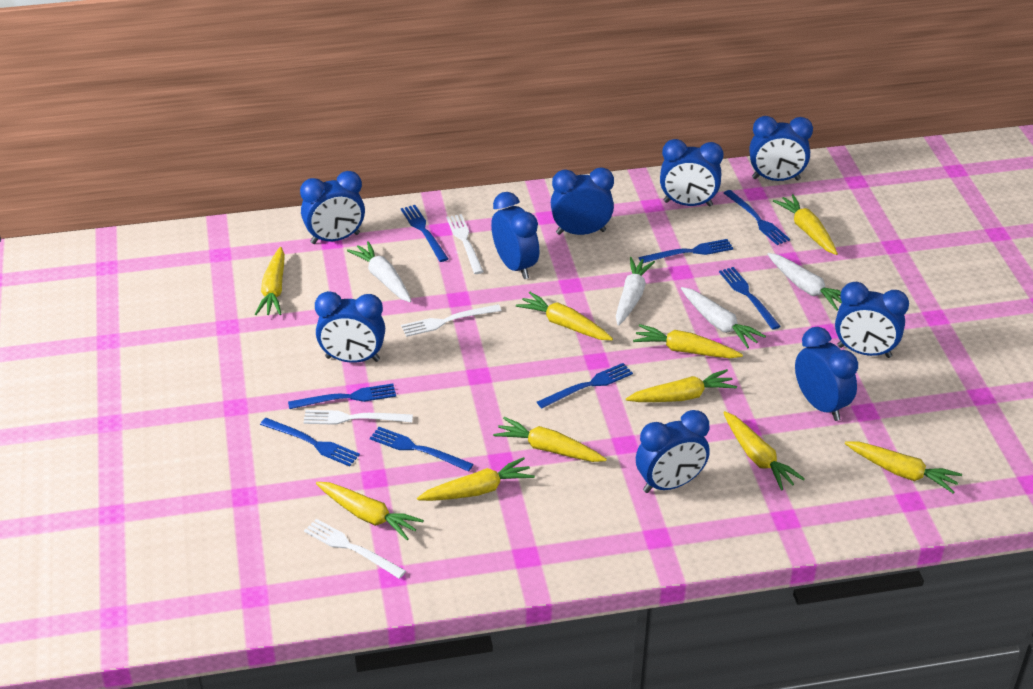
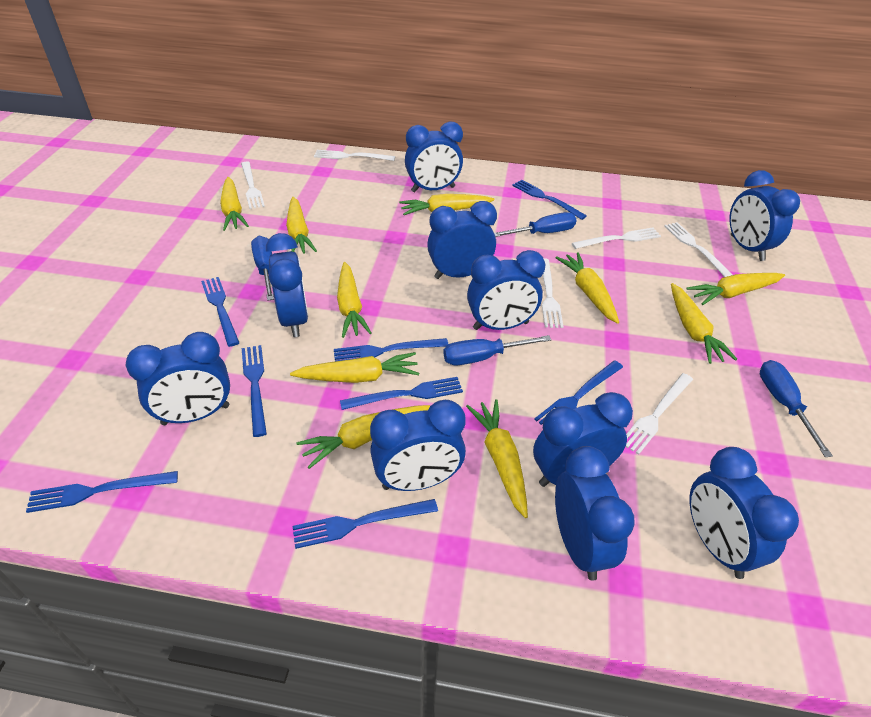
blue clock: [300,171,365,244] [315,291,385,363] [491,192,539,279] [551,167,614,235] [636,410,710,493] [660,139,724,207] [750,116,813,181] [795,327,858,421] [835,282,909,358] = 9 -> [126,332,230,425] [266,233,308,337] [370,400,466,491] [405,122,463,192] [427,201,497,279] [467,250,545,330] [533,392,633,487] [555,446,635,581] [689,447,799,579] [729,170,800,261] = 10
blue screwdriver: none = 0 -> [251,236,274,301] [443,335,551,365] [494,212,576,237] [760,360,833,457] = 4
white carrot: [347,241,412,302] [616,257,655,326] [681,287,766,348] [767,253,842,311] = 4 -> none = 0
white fork: [303,410,413,425] [304,519,406,579] [401,304,501,337] [446,214,484,274] = 4 -> [241,161,265,209] [314,150,395,161] [542,258,563,328] [572,227,661,249] [626,373,693,455] [664,222,733,277] = 6

